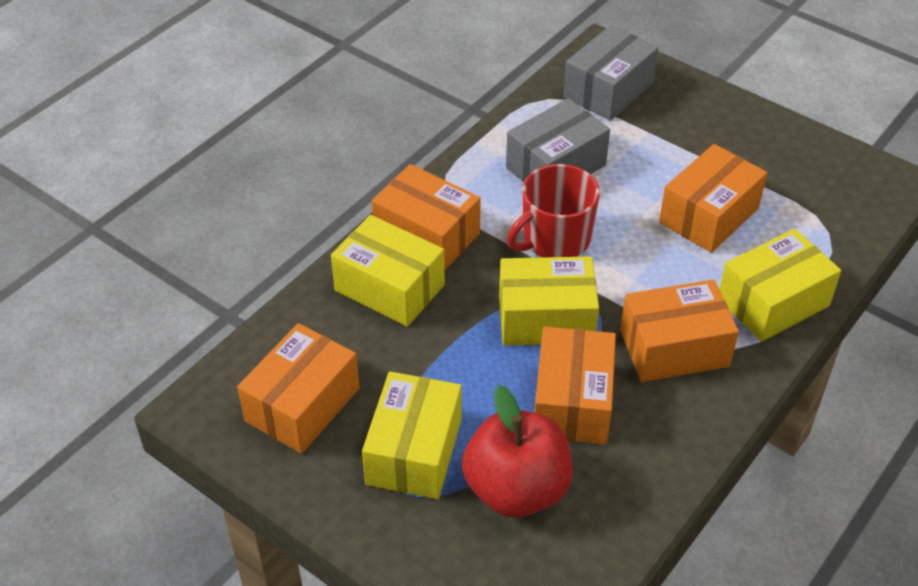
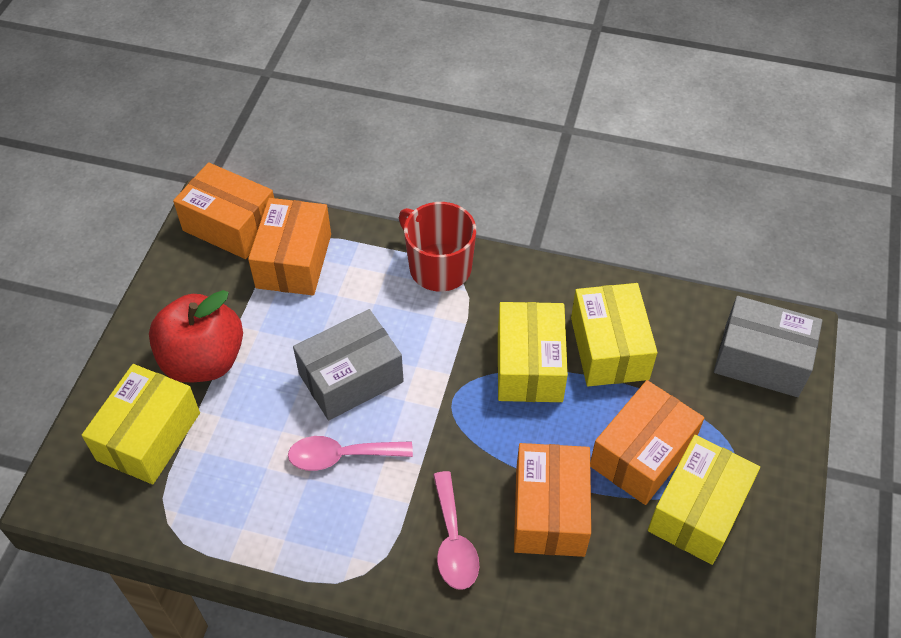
orange box: [237,323,360,454] [372,164,481,270] [534,326,616,444] [620,280,739,382] [659,144,767,253] = 5 -> [173,162,274,259] [248,198,331,295] [514,443,591,557] [590,380,704,505] = 4
pink spoon: none = 0 -> [288,436,413,471] [433,471,479,590] = 2

